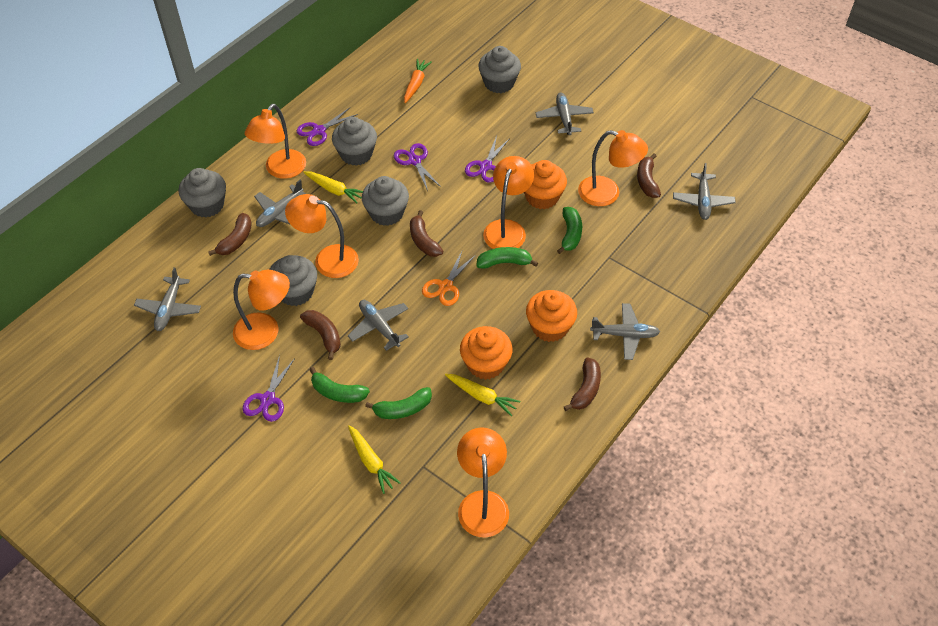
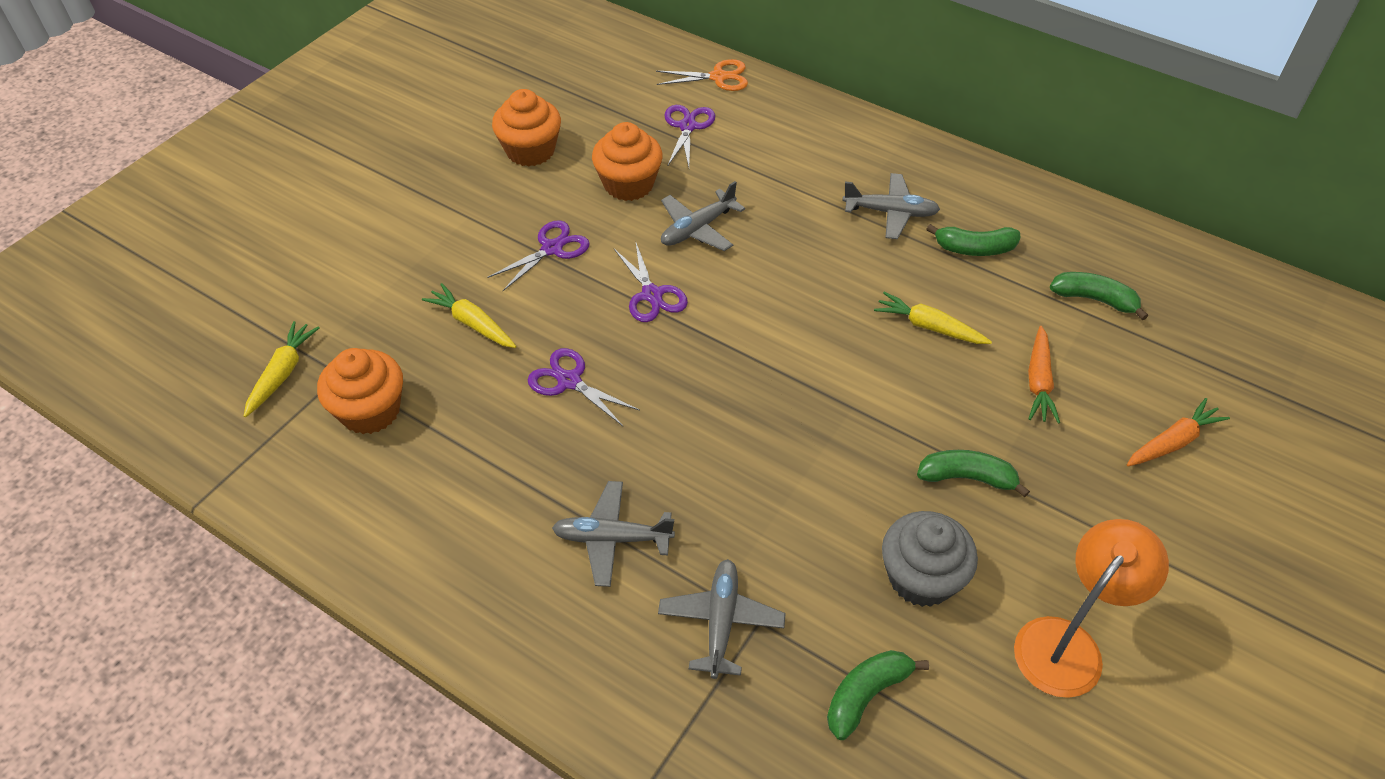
brown banana: [208,213,251,256] [300,310,341,360] [410,210,443,257] [564,357,601,411] [637,153,661,198] = 5 -> none = 0
grey cupcake: [178,168,226,218] [269,255,317,306] [332,117,377,166] [362,176,409,226] [478,46,521,93] = 5 -> [882,511,978,607] = 1
grey plane: [134,267,201,331] [254,180,306,227] [348,300,409,351] [536,93,594,135] [590,303,660,360] [673,163,736,220] = 6 -> [552,481,675,587] [658,559,786,679] [661,181,745,251] [842,173,940,239] = 4
orange carrot: [404,59,431,103] = 1 -> [1028,326,1060,424] [1127,398,1230,467] = 2
orange lamp: [233,270,290,350] [245,104,306,179] [285,194,359,278] [457,428,509,538] [483,156,534,249] [578,130,648,206] = 6 -> [1014,519,1169,698] = 1

